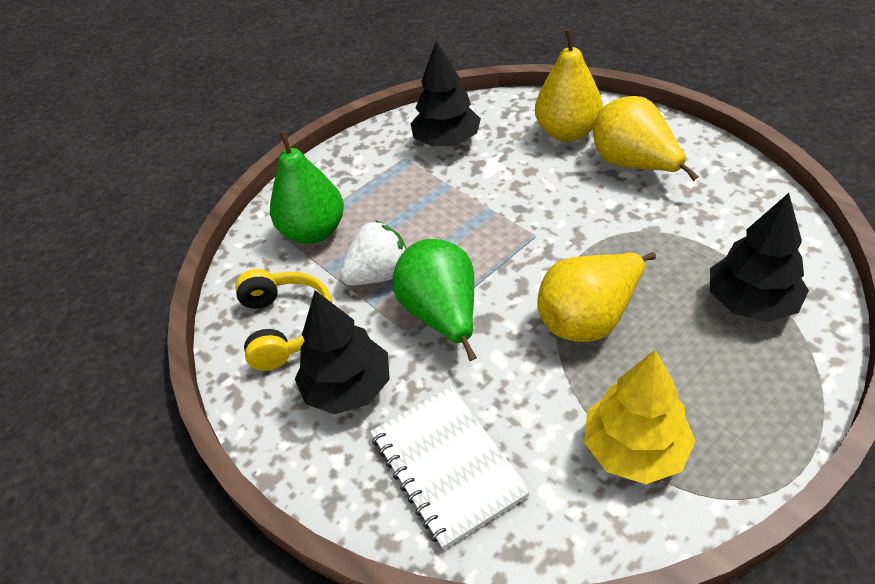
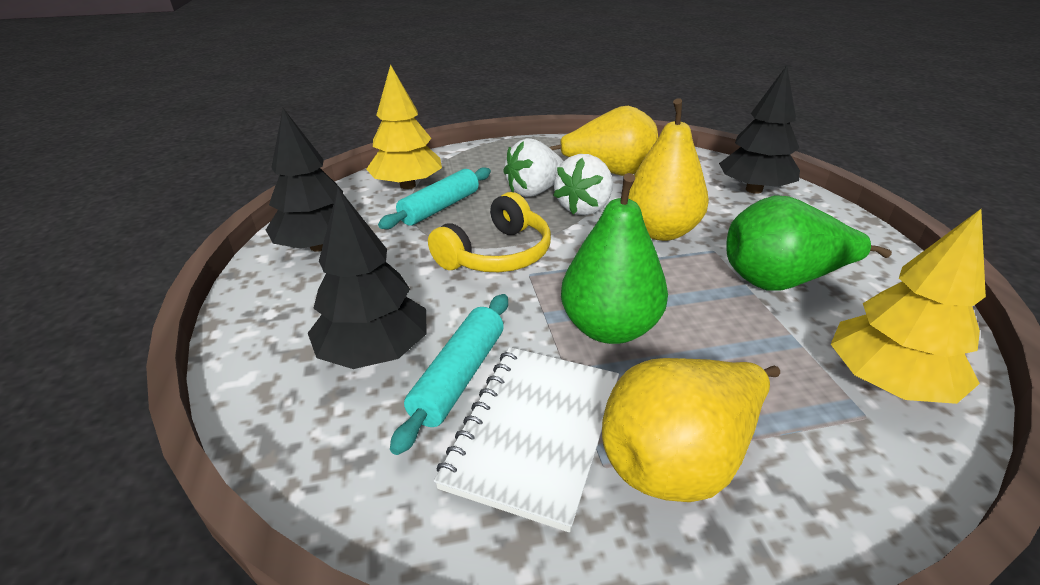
turquoise rolling pin: none = 0 -> [378,167,491,229] [390,294,508,455] = 2
white strawberry: [339,220,407,285] = 1 -> [503,138,563,197] [553,154,613,215] = 2
yellow tree: [584,350,696,484] = 1 -> [366,64,442,189] [831,209,986,404] = 2

